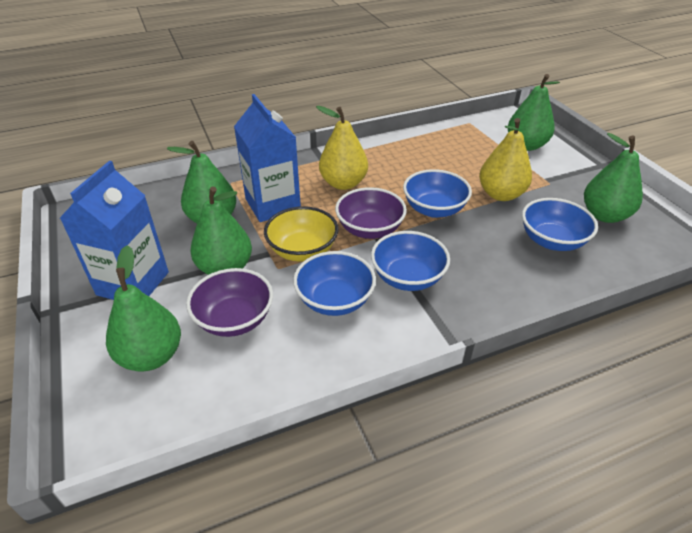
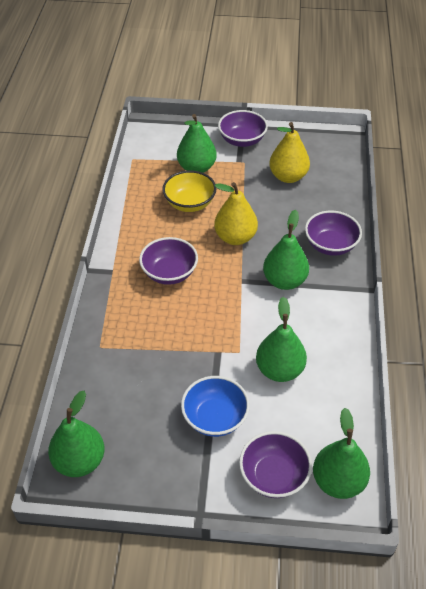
blue bowl: [293,251,376,316] [371,231,450,291] [403,169,472,218] [522,198,598,251] = 4 -> [181,376,250,437] = 1
blue carton: [60,161,169,300] [234,94,301,222] = 2 -> none = 0
purple bowl: [186,268,273,337] [335,187,407,239] = 2 -> [139,237,198,285] [218,110,268,147] [239,431,312,498] [305,211,362,256] = 4

